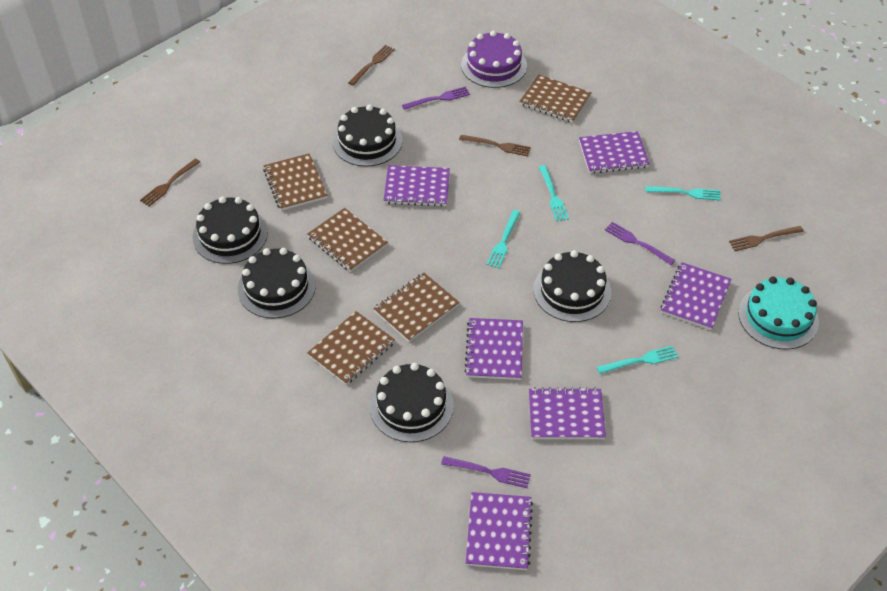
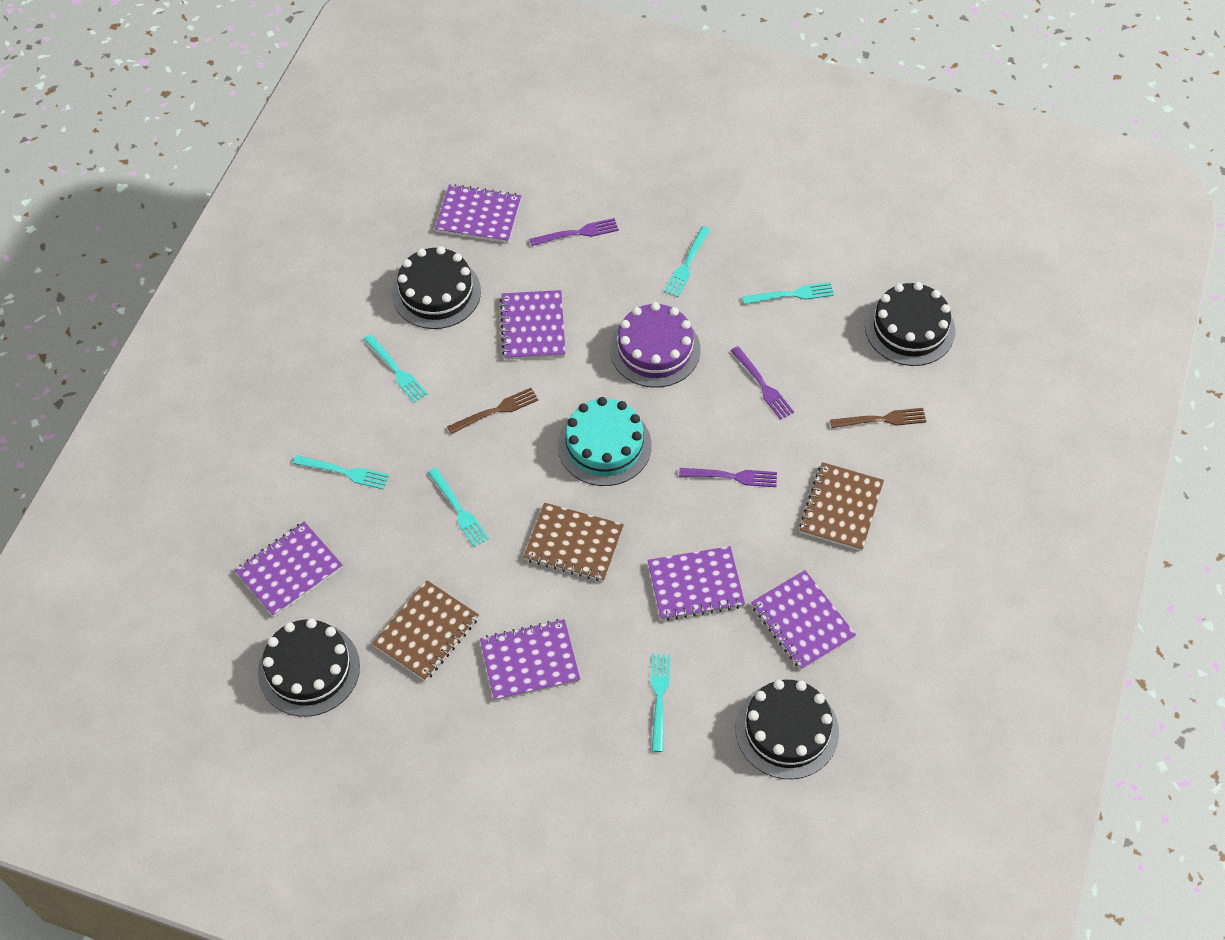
black cake: [192,196,268,264] [238,248,316,319] [333,105,402,167] [370,363,454,442] [533,250,611,322] = 5 -> [258,618,360,717] [392,246,481,329] [736,680,839,779] [865,282,955,366] = 4
brown fork: [140,158,200,206] [348,45,395,86] [459,135,531,156] [729,226,804,251] = 4 -> [447,388,539,434] [830,408,927,428] = 2
brown notebook: [263,154,328,211] [307,208,388,272] [307,311,395,385] [373,273,459,342] [519,75,592,123] = 5 -> [372,580,479,681] [524,503,624,582] [799,462,884,551] = 3
turquoise fork: [486,210,521,268] [539,165,569,221] [597,346,678,374] [646,186,721,201] = 4 -> [293,455,389,490] [364,334,428,403] [428,468,489,547] [651,654,670,752] [664,226,710,297] [742,282,834,304] = 6

